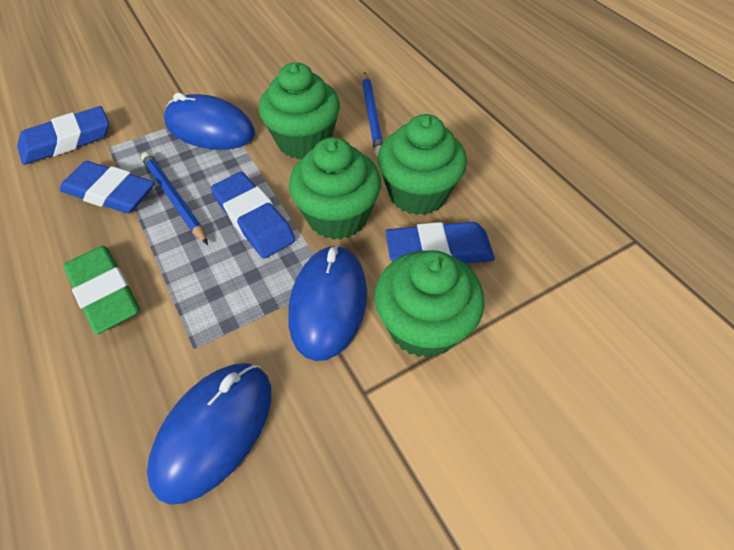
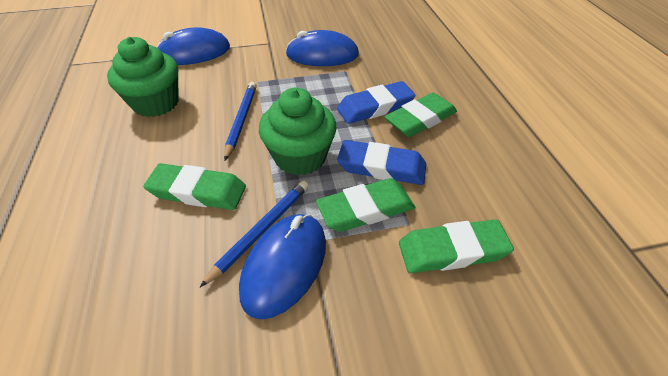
blue eraser: [17,106,109,165] [60,161,155,214] [211,172,295,259] [385,222,495,264] = 4 -> [337,81,416,124] [337,140,426,185] = 2
green cupcake: [259,62,340,159] [289,137,381,240] [374,250,485,358] [378,114,467,215] = 4 -> [107,37,179,117] [259,88,337,176] = 2
green eraser: [63,246,140,334] = 1 -> [143,163,246,210] [316,178,415,232] [385,93,457,137] [399,219,514,273] = 4

